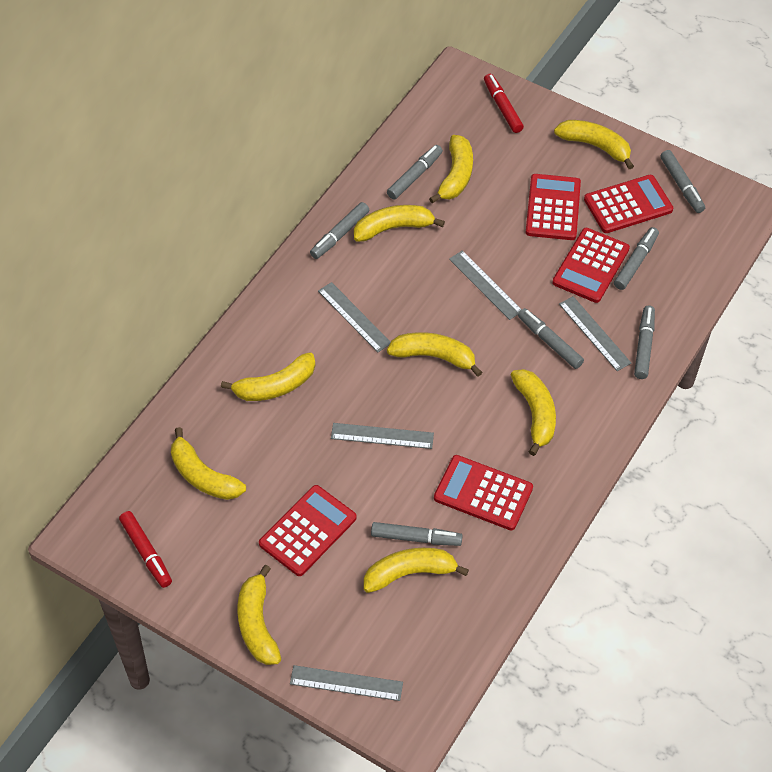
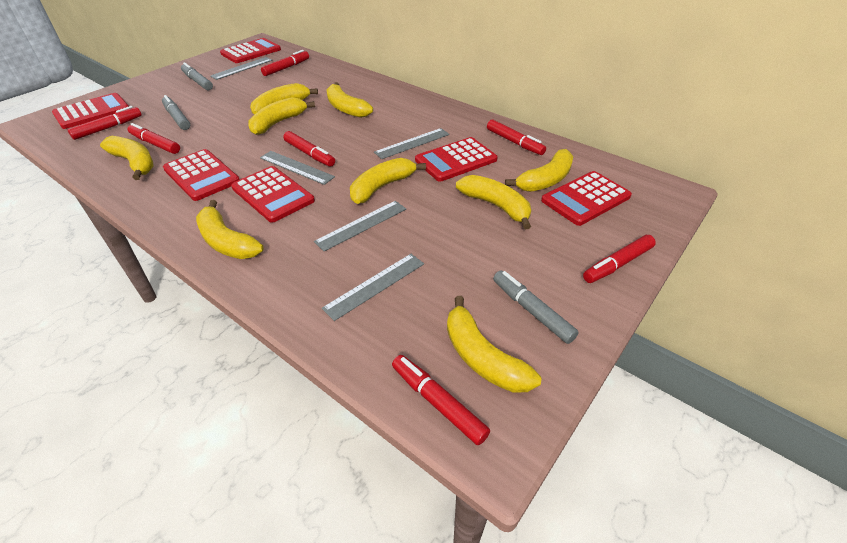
grey marker: [310,202,369,259] [371,522,463,546] [387,145,443,200] [518,308,584,369] [614,227,659,290] [634,306,655,379] [660,150,705,213] = 7 -> [162,95,190,130] [181,62,213,90] [493,271,578,344] = 3
red calculator: [259,485,356,576] [434,455,533,530] [526,174,581,240] [552,228,630,303] [584,175,673,233] = 5 -> [52,93,129,129] [163,149,240,201] [220,38,281,63] [231,166,315,223] [415,137,498,182] [541,171,632,226] = 6
red marker: [119,511,172,588] [484,74,524,133] = 2 -> [68,106,141,140] [127,123,180,154] [261,50,309,76] [283,131,335,167] [392,355,490,445] [487,119,546,155] [583,235,656,283] = 7

